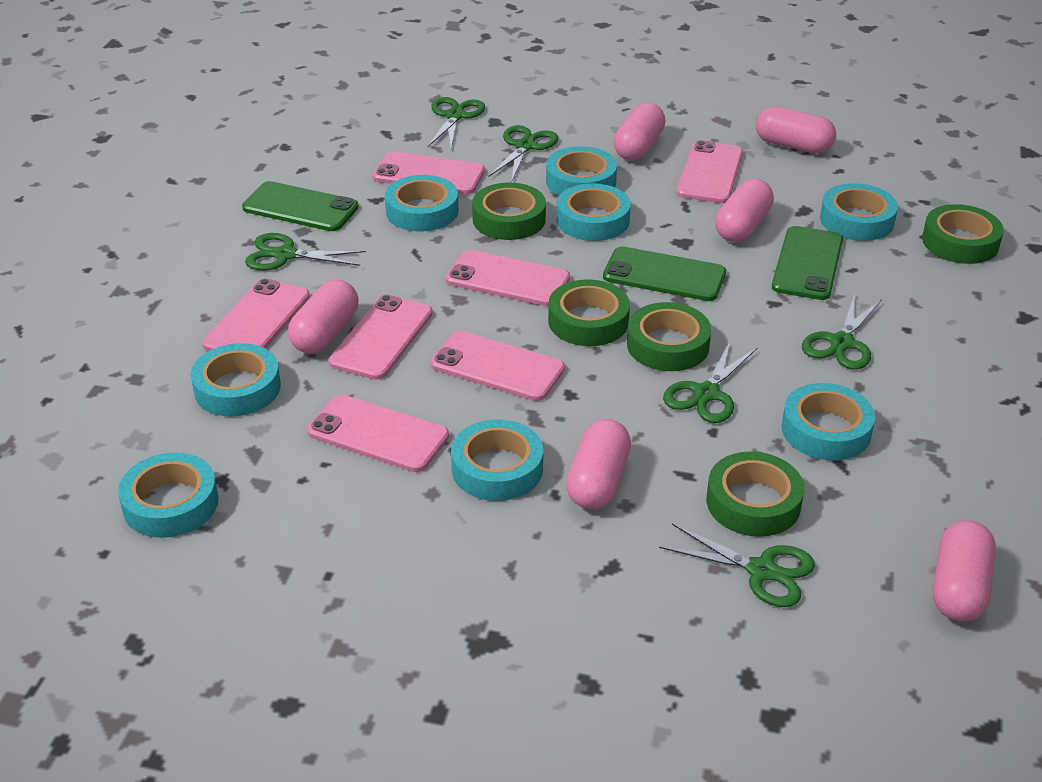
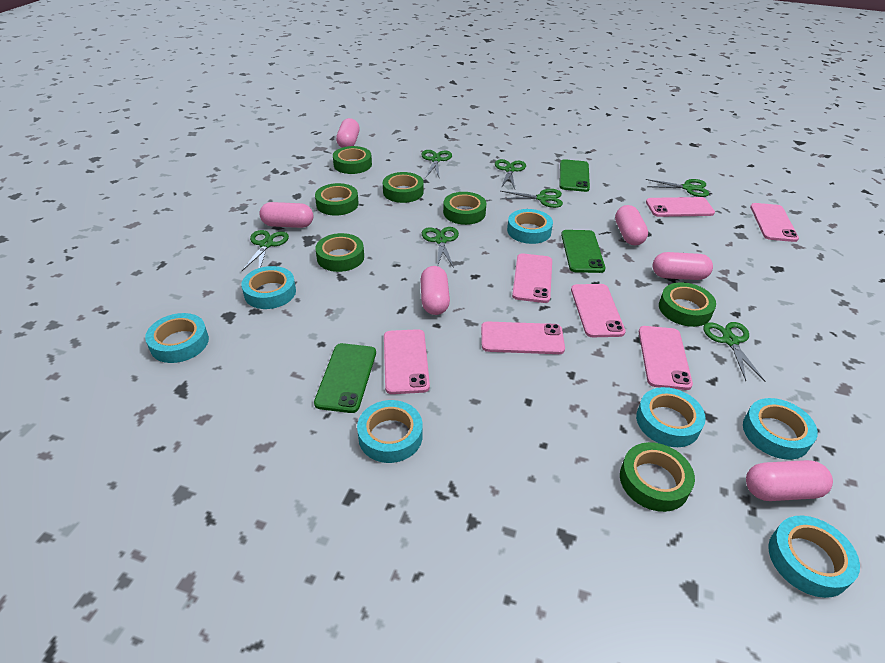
green scissors: [245,233,366,271] [428,97,485,148] [488,125,558,181] [659,523,815,607] [663,340,757,423] [802,294,882,370] = 6 -> [242,230,289,271] [421,150,452,179] [422,227,459,268] [495,159,526,189] [501,189,563,208] [646,179,709,197] [703,322,765,381] = 7
green tape: [472,183,546,240] [548,279,630,346] [627,302,711,371] [707,452,804,537] [922,204,1004,264] = 5 -> [315,183,359,216] [315,233,364,272] [333,146,372,174] [383,172,424,203] [443,192,486,225] [620,442,695,512] [659,282,716,327] = 7
turquoise tape: [118,453,219,538] [191,343,281,417] [385,175,459,231] [451,419,543,501] [546,146,617,196] [556,183,631,241] [781,383,875,460] [820,183,898,241] = 8 -> [145,313,209,363] [241,266,296,309] [357,400,423,463] [507,209,553,244] [636,387,706,447] [743,398,818,460] [768,516,860,598] = 7

